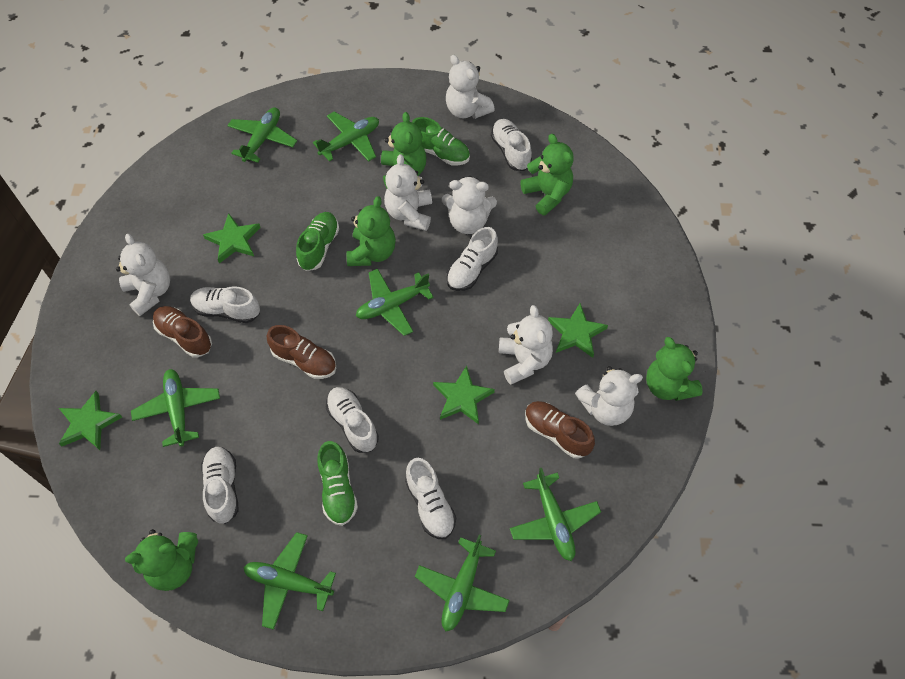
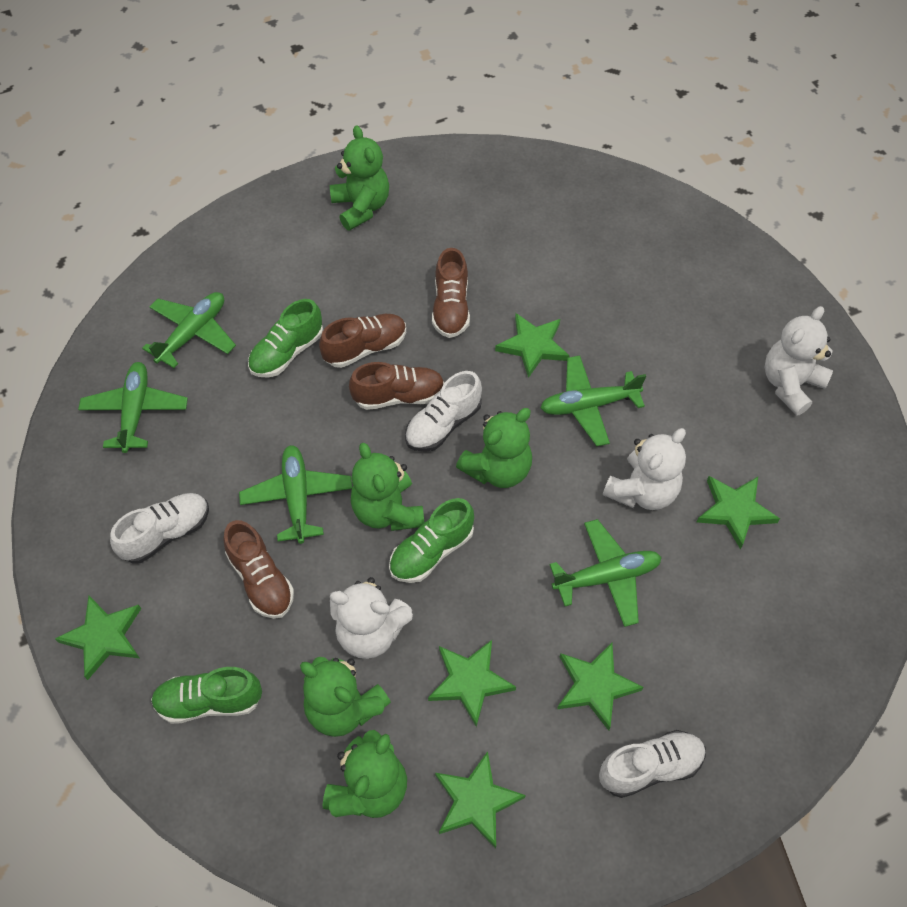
brown shoe: [153,306,212,358] [267,325,336,379] [525,401,595,459] = 3 -> [223,520,294,619] [319,314,406,368] [349,362,445,410] [432,248,470,338] = 4
green plane: [131,369,220,447] [227,107,297,163] [243,532,336,630] [313,112,379,162] [356,269,434,336] [415,535,510,631] [510,468,601,561] = 7 -> [78,362,188,453] [142,292,236,368] [239,445,352,544] [540,355,646,446] [549,519,662,627] = 5
green star: [59,391,122,450] [203,213,261,263] [433,366,495,424] [548,303,608,358] = 4 -> [55,596,141,680] [428,640,516,727] [435,751,526,849] [495,313,570,378] [557,643,644,731] [697,476,780,550] = 6
white shoe: [190,286,260,323] [201,447,239,524] [326,387,379,453] [405,458,456,539] [447,227,498,291] [491,119,532,171] = 6 -> [110,493,209,564] [405,371,482,452] [599,730,706,798] = 3
white teddy bear: [116,234,170,316] [384,154,432,231] [442,176,497,234] [446,55,495,119] [499,305,553,385] [575,366,643,426] = 6 -> [330,577,413,659] [603,428,686,510] [765,306,833,415] = 3

